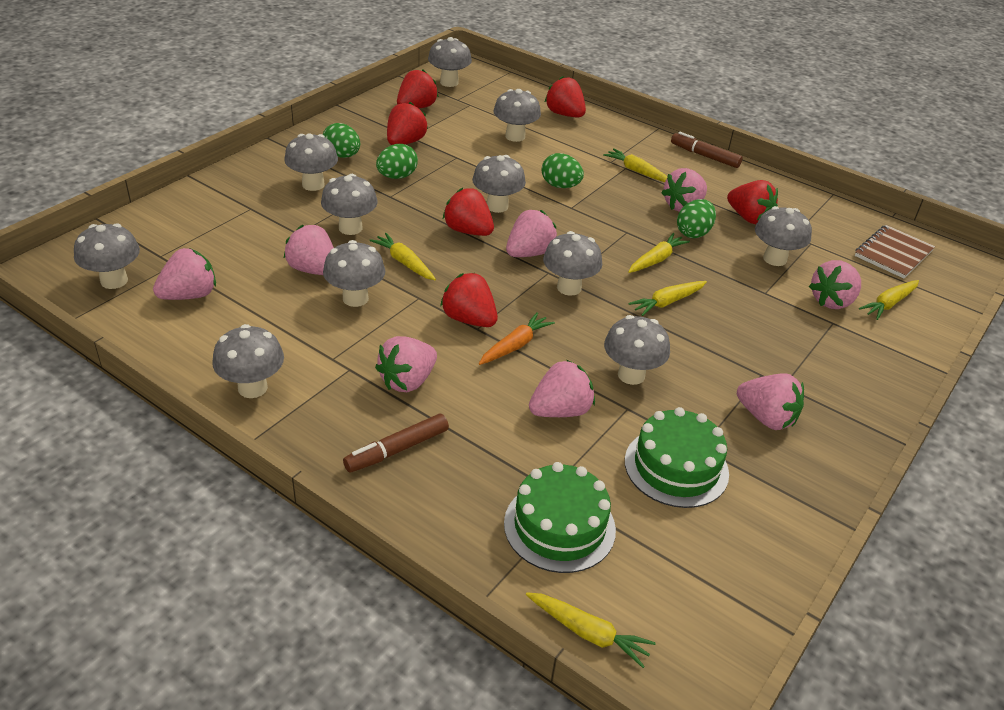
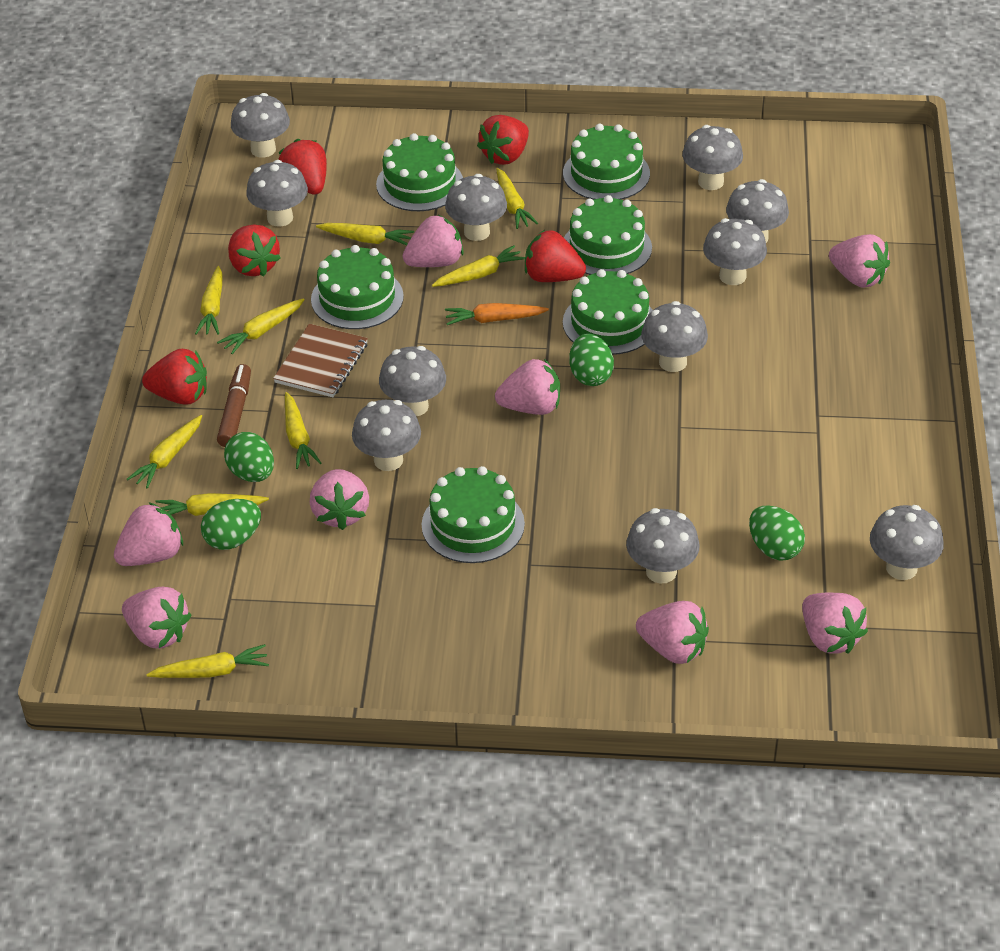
brown marker: [343,414,449,473] [671,132,742,168] = 2 -> [217,364,251,447] = 1
green cake: [504,462,616,573] [625,407,729,508] = 2 -> [311,245,404,329] [376,133,463,211] [422,466,525,563] [563,124,650,200] [563,269,653,355] [564,195,652,275] = 6
red strawberry: [387,102,428,145] [397,69,439,108] [440,273,498,327] [443,188,494,236] [545,76,586,117] [727,180,778,224] = 6 -> [142,349,207,405] [228,224,281,276] [278,139,327,195] [477,115,529,165] [525,230,586,282] = 5
yellow carrot: [370,233,436,280] [526,592,656,668] [603,148,668,182] [628,233,690,273] [628,281,707,316] [859,280,919,320] = 6 -> [127,415,202,489] [146,644,269,678] [155,493,269,516] [195,266,223,335] [217,298,305,354] [285,392,321,469] [316,223,414,246] [432,245,525,287] [496,168,538,229] = 9

